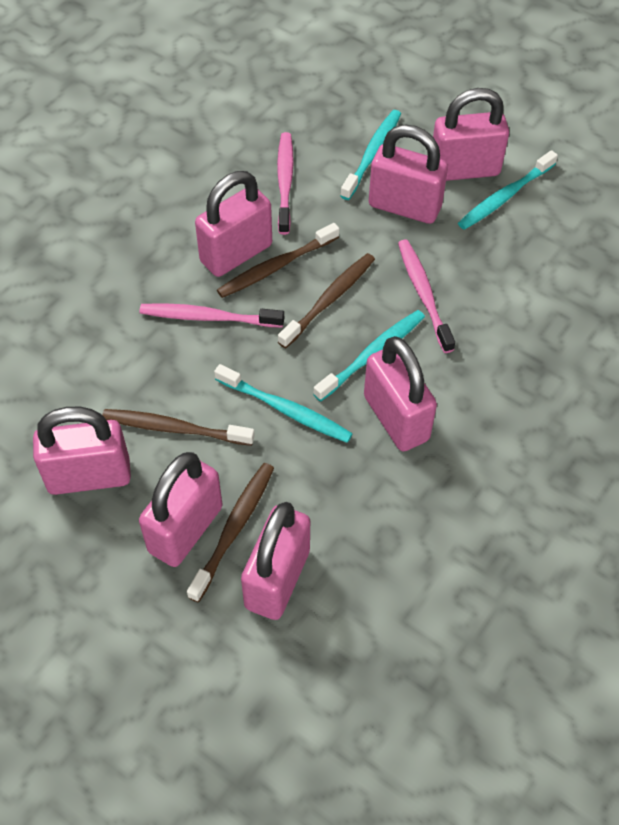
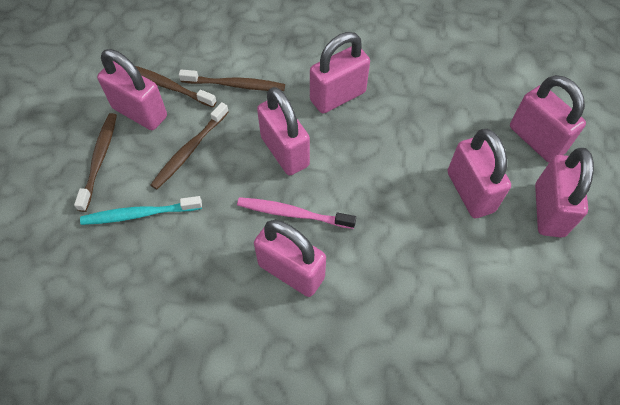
pink toothbrush: [139,303,284,328] [277,132,294,235] [398,240,455,353] = 3 -> [237,197,356,229] = 1
turquoise toothbrush: [214,364,353,443] [313,310,425,401] [340,110,401,200] [458,150,558,230] = 4 -> [80,196,202,225] = 1

